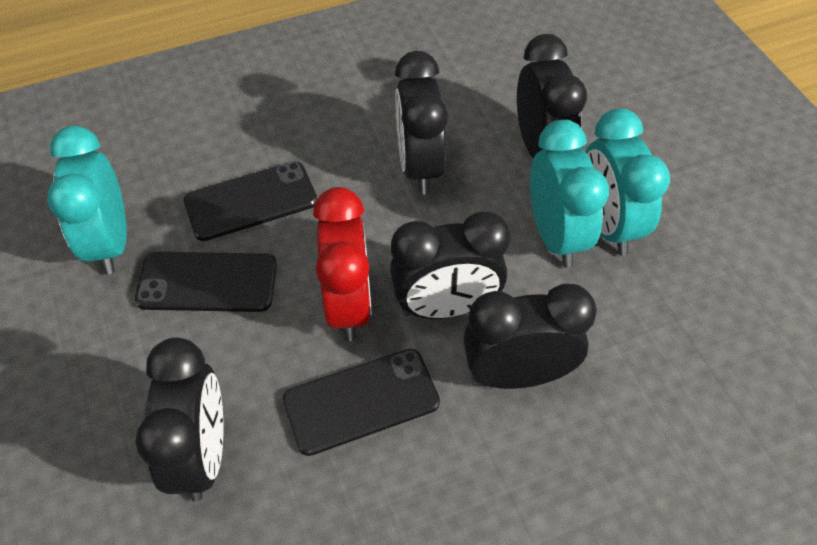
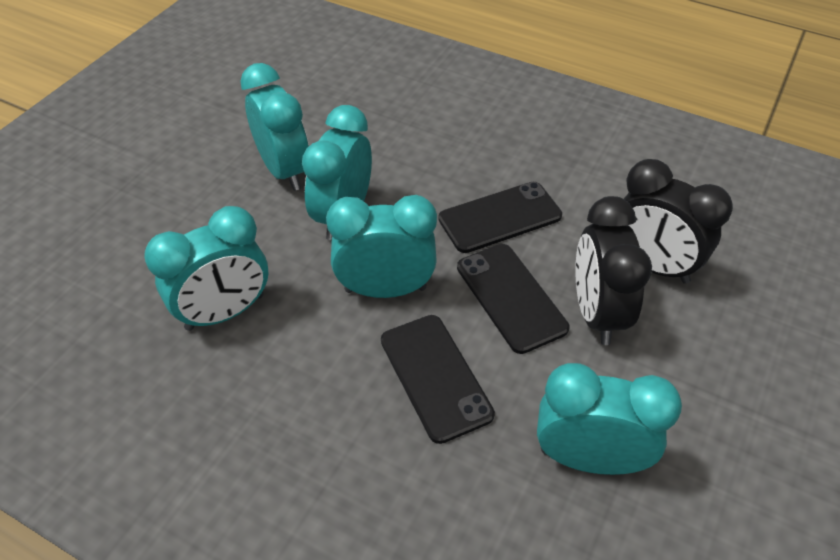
black clock: [135,337,224,502] [390,211,511,319] [395,51,448,194] [463,284,597,389] [517,34,587,159] = 5 -> [575,196,652,345] [624,159,733,284] = 2
red clock: [313,187,372,341] = 1 -> none = 0
turquoise clock: [47,126,127,275] [530,119,609,268] [586,108,670,255] = 3 -> [144,206,269,331] [240,63,309,191] [302,105,372,240] [326,195,437,298] [537,363,682,475] = 5

